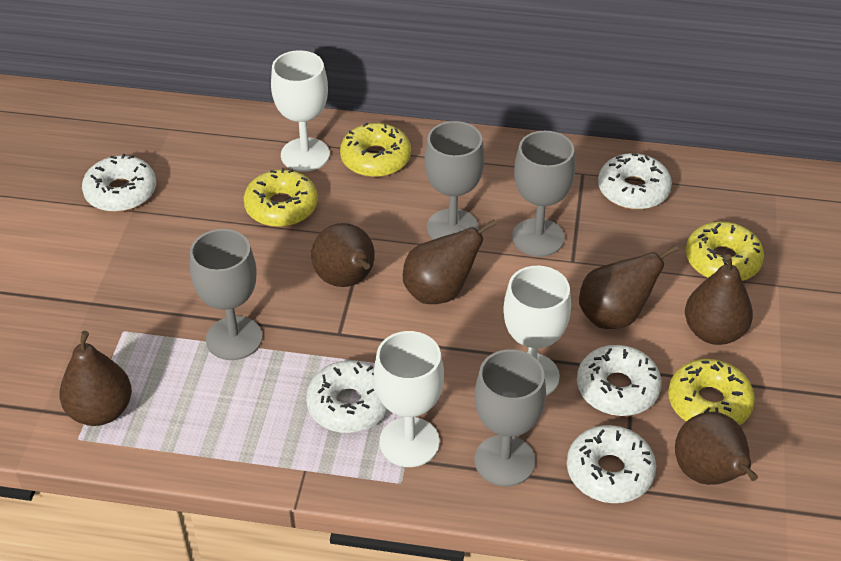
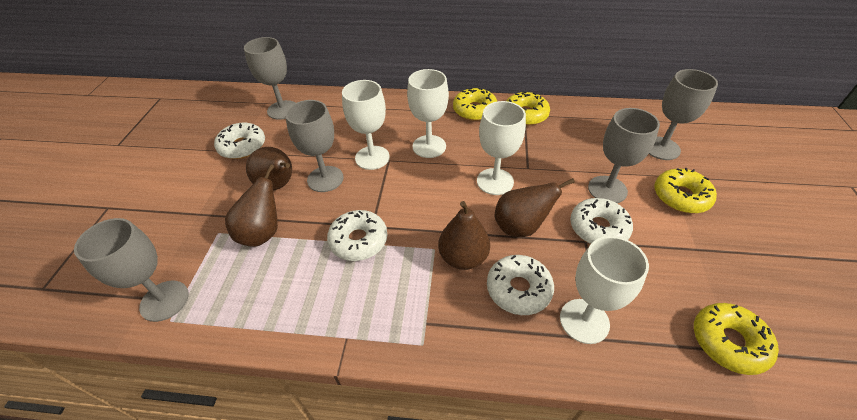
brown pear: [59,331,132,426] [311,223,375,287] [403,219,497,304] [579,245,679,329] [675,412,758,485] [685,254,753,345] = 6 -> [225,164,278,247] [246,147,292,190] [438,201,490,270] [494,178,575,237] = 4
grey goblet: [190,229,262,360] [424,121,485,240] [474,349,546,486] [512,131,575,257] = 4 -> [74,218,189,322] [244,37,295,120] [285,100,344,192] [588,108,660,203] [649,69,718,160] = 5
white donut: [82,154,156,212] [306,361,388,433] [567,425,656,503] [577,345,662,416] [598,153,672,210] = 5 -> [214,123,265,159] [327,210,387,261] [487,255,554,315] [570,198,633,244] = 4
white goblet: [271,50,330,172] [374,331,444,467] [503,266,571,396] = 3 -> [342,80,390,170] [407,69,449,158] [477,101,526,195] [560,236,649,344] = 4

